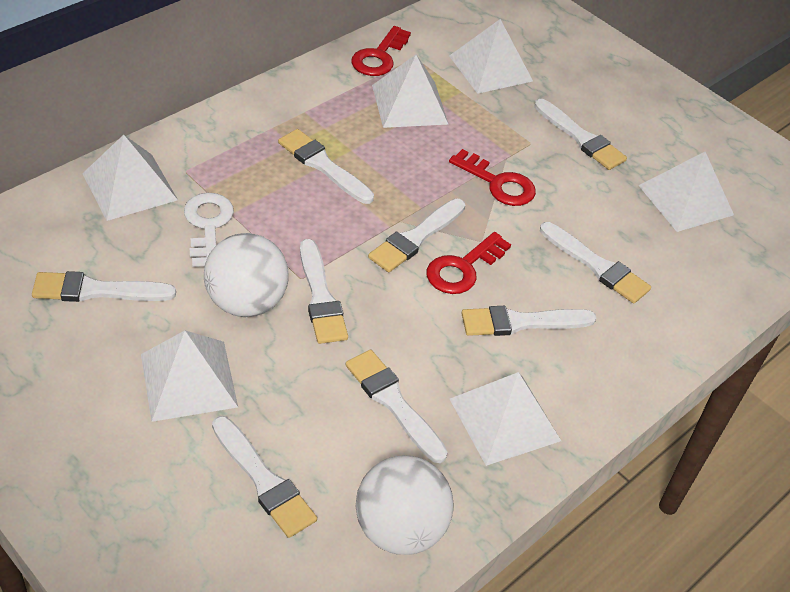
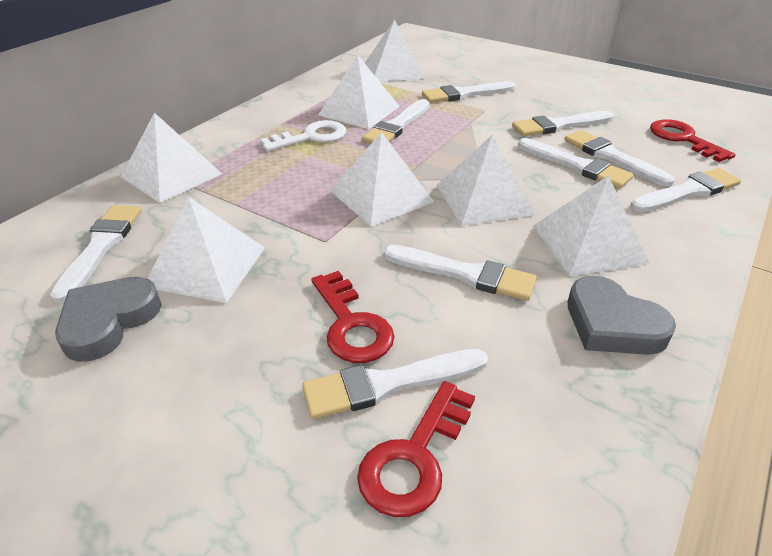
grey heart: none = 0 -> [55,277,161,362] [568,276,676,355] = 2
white ball: [204,233,289,317] [355,455,453,555] = 2 -> none = 0
white pyramid: [82,135,178,221] [141,330,238,422] [372,55,449,128] [449,19,533,94] [450,372,561,466] [638,152,734,232] = 6 -> [121,113,222,203] [147,197,265,303] [318,55,400,129] [331,132,434,227] [365,19,425,82] [437,134,535,226] [533,175,650,276] = 7

